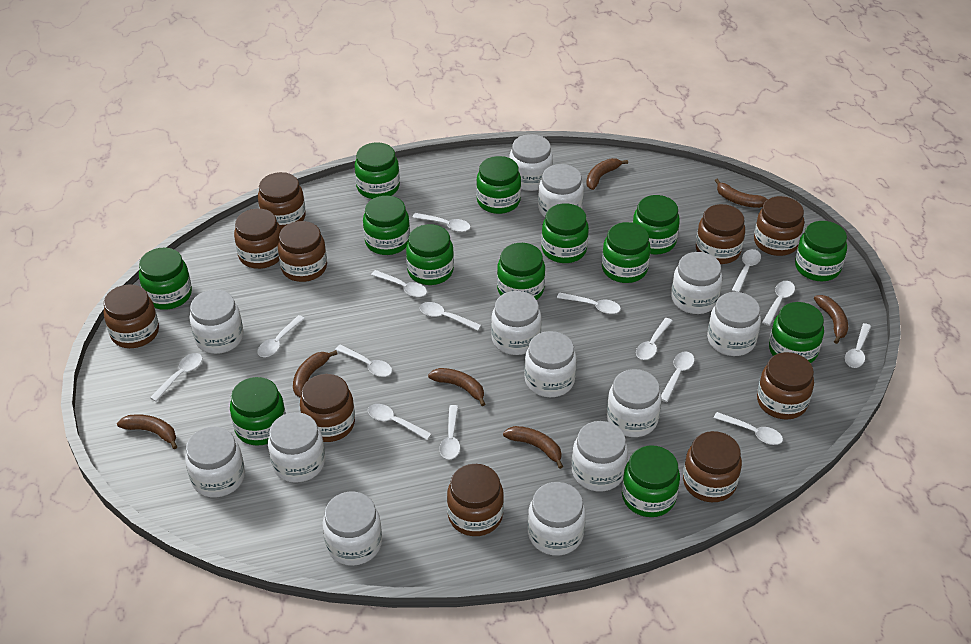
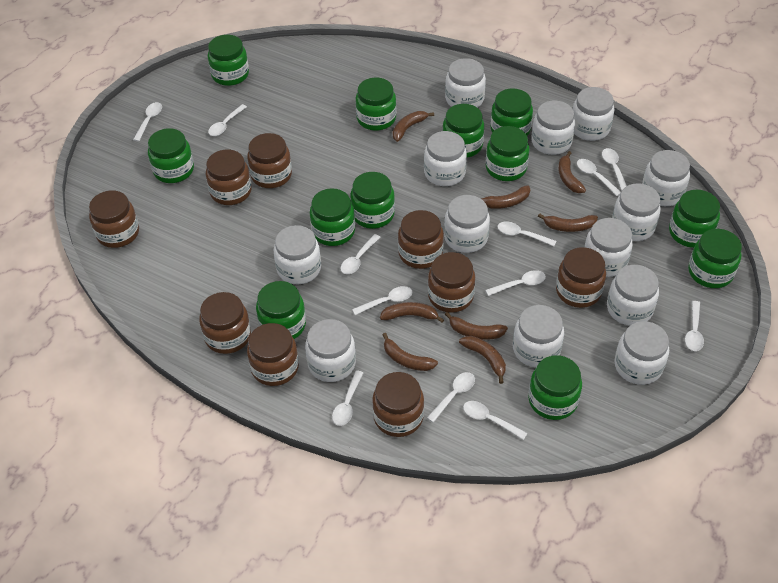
brown banana: [117,414,177,449] [293,350,337,398] [428,368,485,406] [503,426,563,469] [586,158,628,190] [715,178,768,208] [814,295,848,344] = 7 -> [380,302,444,323] [383,333,438,371] [393,111,434,142] [445,312,508,340] [459,336,506,384] [480,185,530,209] [538,213,598,232] [558,151,586,193] = 8
brown jar: [104,284,159,348] [234,209,281,269] [258,172,306,230] [278,221,327,282] [300,374,355,442] [447,464,504,536] [683,431,742,502] [696,204,745,264] [754,196,804,256] [757,352,814,420] = 10 -> [89,191,139,248] [199,292,251,354] [206,150,252,205] [247,133,292,188] [247,323,299,386] [372,372,424,437] [398,210,444,269] [428,252,475,313] [556,247,606,308] = 9
green jar: [139,248,192,310] [230,377,286,446] [355,142,400,199] [363,196,410,255] [406,224,454,285] [476,156,521,214] [497,243,545,300] [541,203,589,263] [602,222,651,283] [622,445,680,517] [633,195,680,255] [769,302,824,363] [795,221,847,281] = 13 -> [148,128,194,183] [208,35,249,86] [256,281,306,339] [310,188,355,246] [350,172,395,229] [356,77,396,131] [442,104,484,158] [486,126,529,181] [490,88,533,136] [528,355,582,420] [669,190,720,248] [688,229,742,288] = 12
white spoon: [150,353,202,401] [257,315,305,357] [335,345,392,377] [368,404,432,440] [371,270,427,297] [412,213,470,232] [420,302,481,331] [439,405,460,459] [557,292,621,314] [636,318,672,360] [661,351,694,402] [714,412,783,445] [731,249,761,292] [762,281,795,326] [845,323,871,368] = 15 -> [133,102,162,142] [208,104,247,136] [332,370,363,426] [341,234,380,274] [352,286,413,315] [427,372,475,423] [463,401,528,440] [485,270,546,296] [498,221,556,246] [577,159,621,196] [602,148,627,191] [685,301,704,351] = 12

